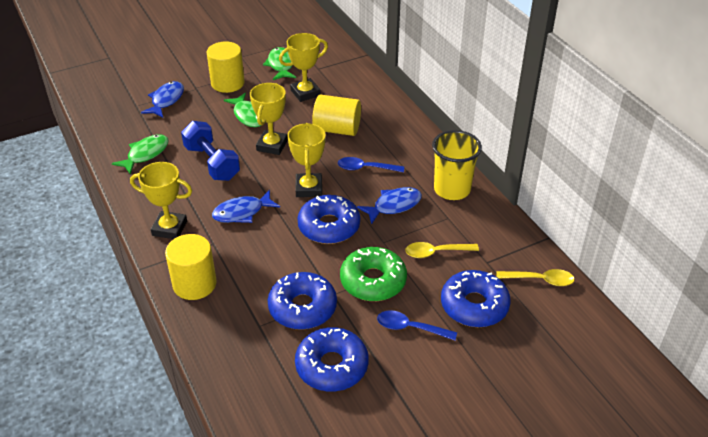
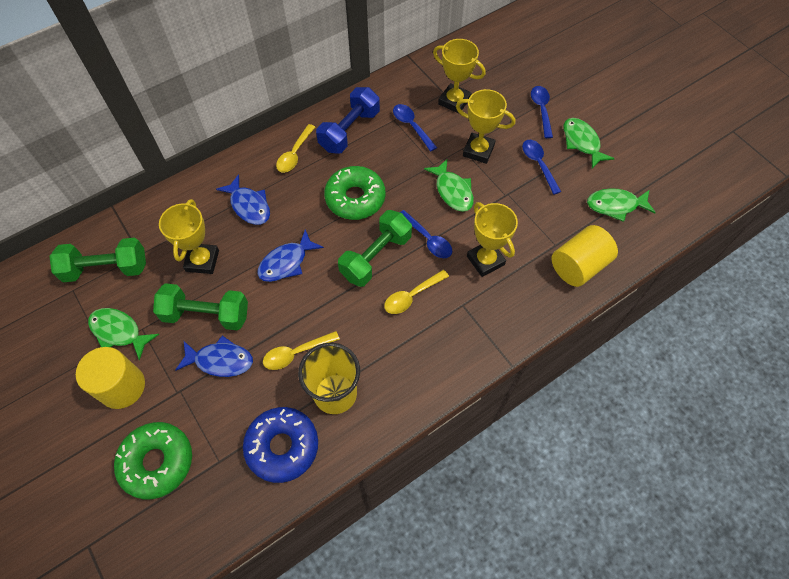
blue donut: [268,272,337,330] [295,327,369,391] [297,195,360,244] [441,270,511,327] = 4 -> [243,407,318,483] = 1
blue spoon: [338,157,404,172] [377,310,457,340] = 2 -> [393,104,437,151] [400,210,452,258] [522,140,561,195] [531,86,553,138] = 4
green donut: [340,247,407,301] = 1 -> [114,422,192,499] [324,166,385,220] = 2
green dumbbell: none = 0 -> [49,238,146,282] [153,283,248,331] [338,210,412,287] = 3
green fish: [112,134,169,174] [224,93,261,127] [263,47,296,80] = 3 -> [88,308,159,360] [424,158,474,212] [563,118,615,169] [587,188,656,222] = 4
yellow cylinder: [165,234,217,300] [207,41,245,93] [312,95,361,136] = 3 -> [76,347,145,409] [551,225,618,287] = 2
yellow spoon: [405,242,479,258] [497,269,575,286] = 2 -> [263,331,340,370] [276,124,315,173] [384,270,449,314] = 3

